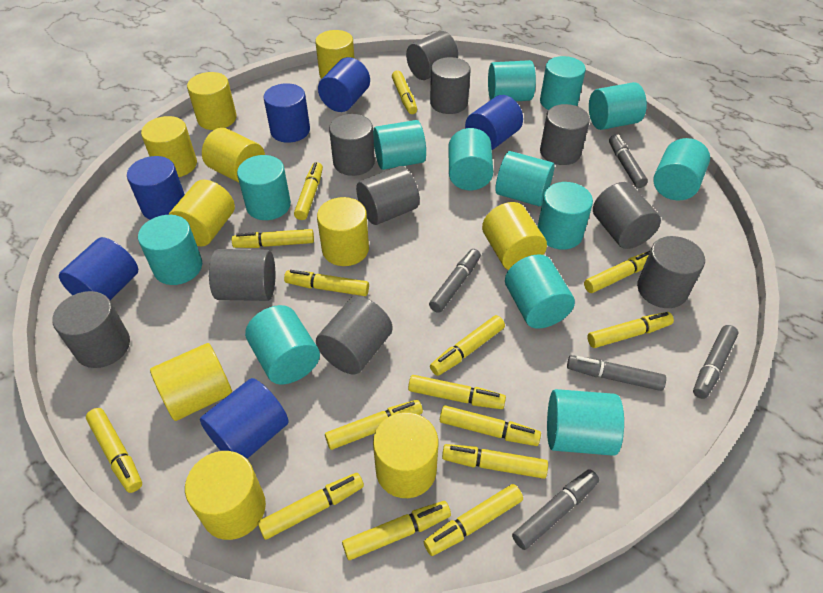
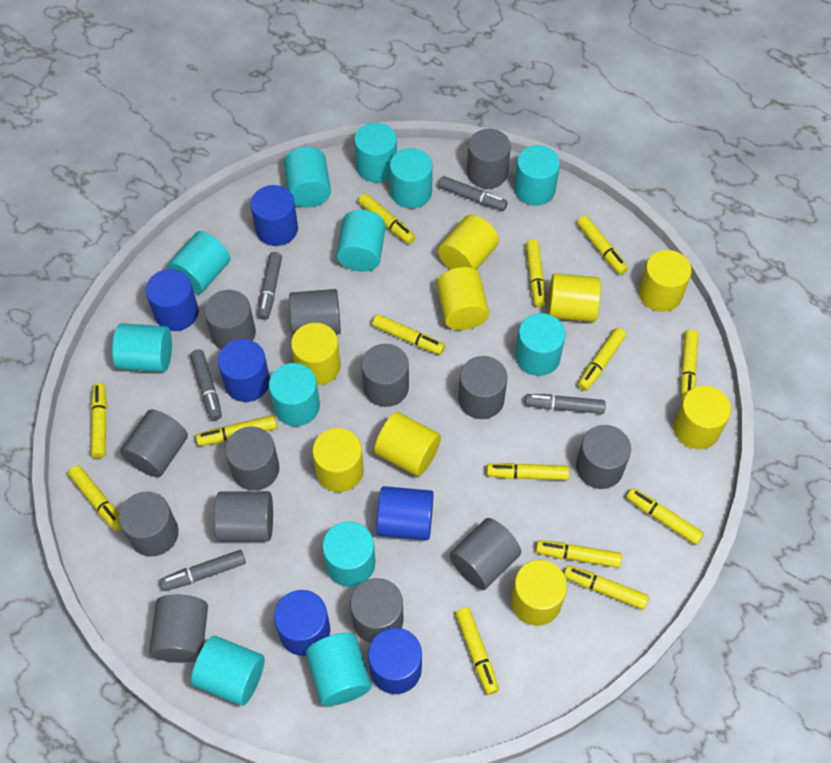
grey cylinder: [52,291,130,368] [209,249,275,301] [316,296,393,374] [329,114,375,176] [356,166,420,225] [406,31,458,80] [430,57,471,114] [540,104,590,165] [593,182,661,249] [637,236,705,308] = 10 -> [119,492,179,556] [120,410,188,477] [149,595,208,663] [204,290,256,350] [214,491,273,542] [225,426,280,491] [289,289,341,335] [350,578,403,643] [361,344,409,407] [450,518,521,590] [458,356,508,419] [467,129,511,189] [576,425,631,489] = 13
turquoise cylinder: [138,215,202,285] [237,155,291,220] [245,305,320,384] [373,120,426,170] [448,128,493,190] [488,60,536,101] [495,151,555,206] [505,254,575,329] [537,182,593,249] [540,56,586,110] [547,389,624,456] [589,82,647,130] [653,138,710,200] = 13 -> [112,323,172,372] [168,231,230,294] [191,636,265,706] [269,363,320,426] [284,147,331,207] [306,633,372,706] [322,522,375,587] [337,210,386,272] [354,122,397,182] [390,148,433,208] [514,145,560,206] [515,313,565,376] = 12
yellow cylinder: [141,116,197,177] [150,343,232,421] [168,180,235,246] [185,451,266,540] [187,72,237,130] [202,128,265,183] [315,30,354,79] [317,197,369,266] [373,412,439,498] [482,202,547,270] = 10 -> [291,323,341,386] [312,428,364,492] [374,412,441,476] [437,267,489,330] [438,215,499,270] [511,560,567,626] [548,273,601,322] [639,250,692,312] [673,386,731,449] = 9
yellow marker: [86,408,142,493] [232,229,314,248] [258,473,364,540] [284,270,369,296] [294,162,323,220] [325,400,423,450] [342,501,451,560] [392,70,417,114] [408,375,506,409] [424,484,523,556] [430,315,505,376] [440,405,541,446] [442,444,548,479] [584,251,650,293] [587,312,674,348] = 15 -> [68,465,122,531] [91,383,107,458] [196,415,277,446] [358,193,415,244] [372,314,445,355] [455,607,499,695] [487,463,569,480] [526,240,546,307] [536,540,622,568] [564,565,649,610] [577,216,628,275] [578,328,626,391] [626,488,704,545] [681,330,699,400] = 14

